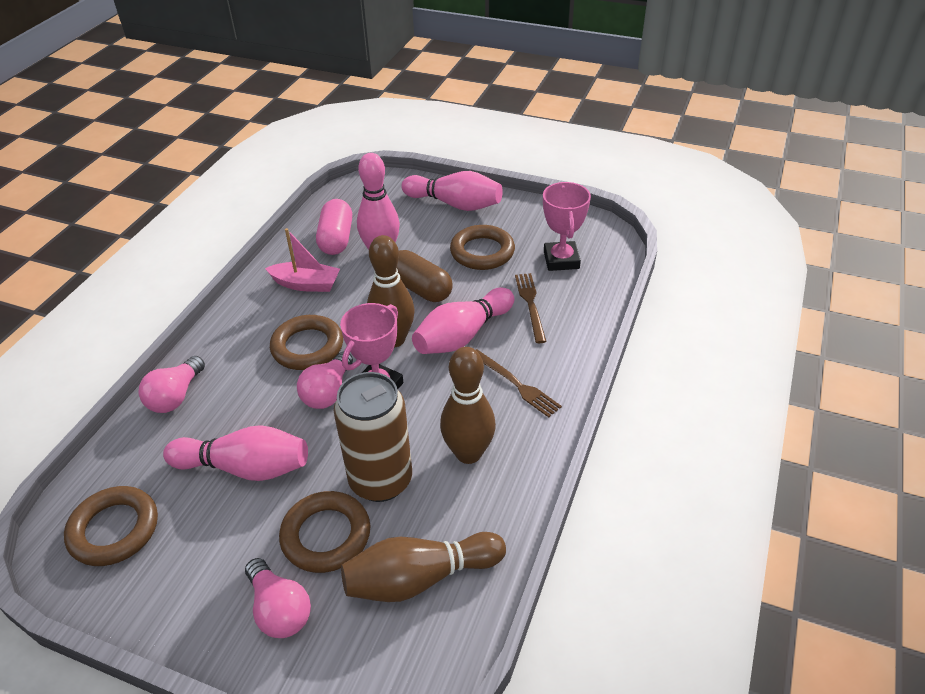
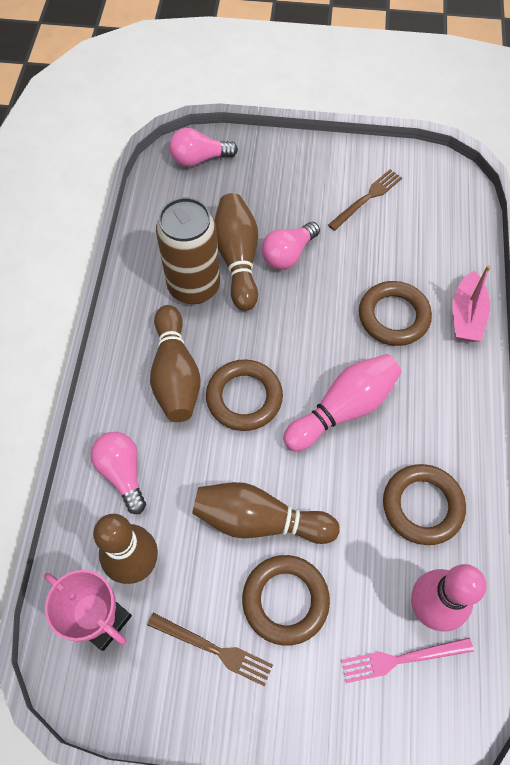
brown bowling pin: [341,532,506,602] [367,235,415,347] [440,347,496,464] = 3 -> [93,514,158,584] [150,305,201,422] [192,482,340,544] [215,193,258,311] = 4
brown capsule: [397,250,453,302] = 1 -> none = 0
pink bowling pin: [163,425,308,481] [357,153,400,250] [402,171,503,211] [412,288,514,354] = 4 -> [283,354,402,451] [411,564,486,632] = 2
pink capsule: [316,199,352,255] = 1 -> none = 0
pink fork: none = 0 -> [341,638,474,683] = 1
pink trophy: [340,303,403,389] [543,182,591,271] = 2 -> [44,570,132,651] = 1

